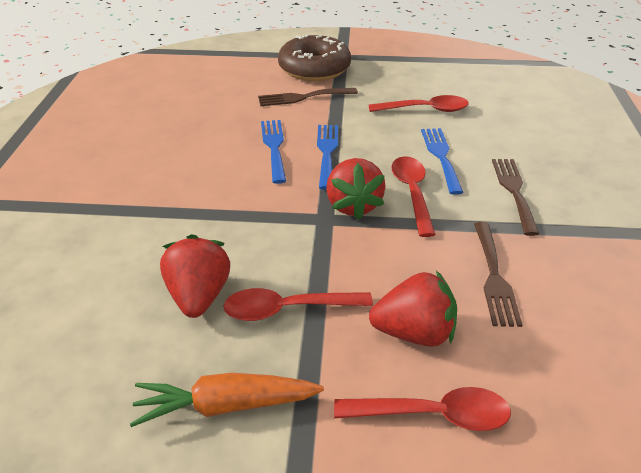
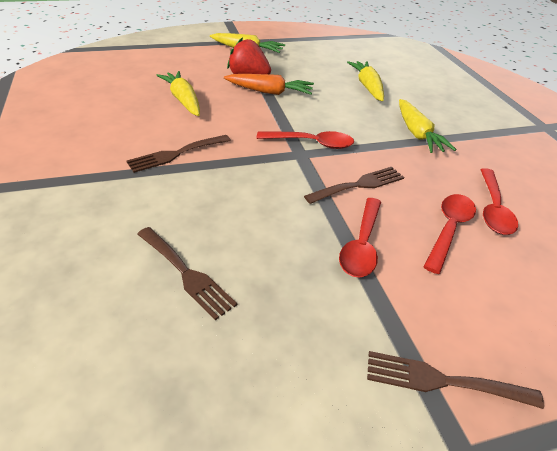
blue fork: [261,120,286,184] [317,125,338,190] [421,128,463,195] = 3 -> none = 0
brown donut: [278,34,351,81] = 1 -> none = 0
brown fork: [258,88,358,106] [474,222,522,327] [492,159,539,236] = 3 -> [126,135,231,173] [137,227,237,320] [304,167,404,204] [367,351,544,409] = 4
red strawberry: [160,234,230,318] [326,158,386,220] [369,270,457,347] = 3 -> [227,37,271,74] = 1
yellow carrot: none = 0 -> [156,71,200,116] [210,33,285,53] [347,61,384,101] [399,99,456,153] = 4

